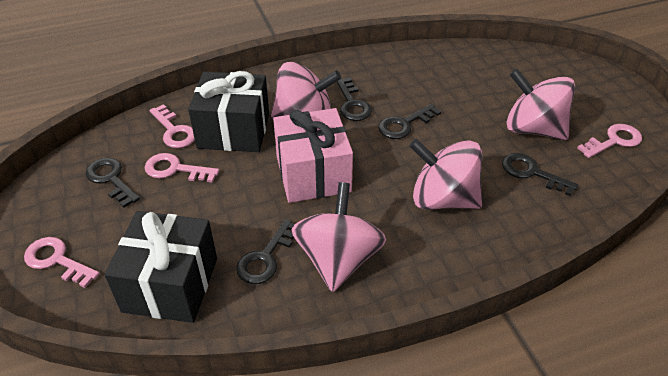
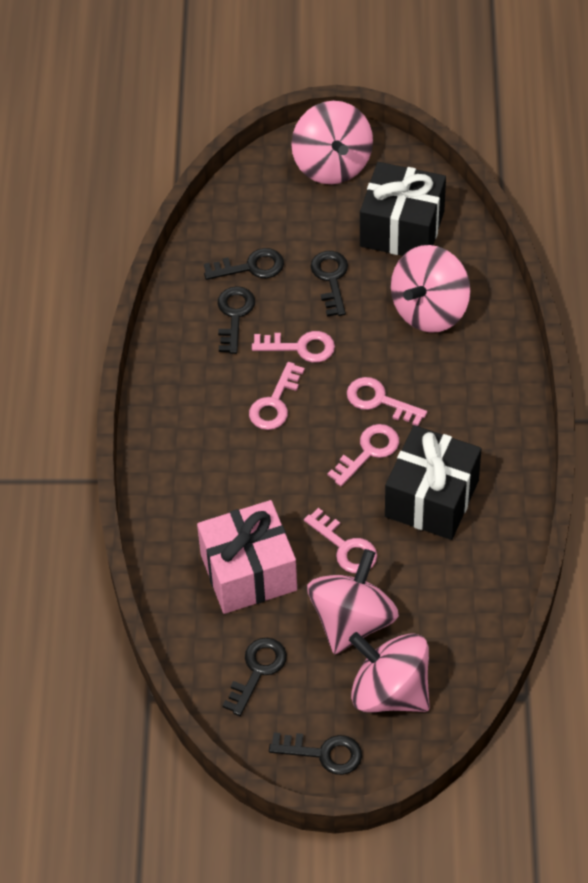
pink key: [24,237,100,288] [145,153,219,183] [149,104,195,148] [577,124,642,158] = 4 -> [249,362,305,430] [252,331,335,363] [304,508,377,573] [327,424,399,486] [347,377,427,426] = 5

